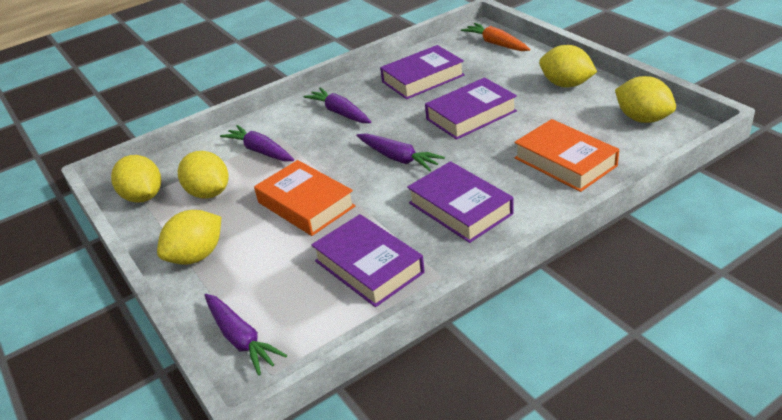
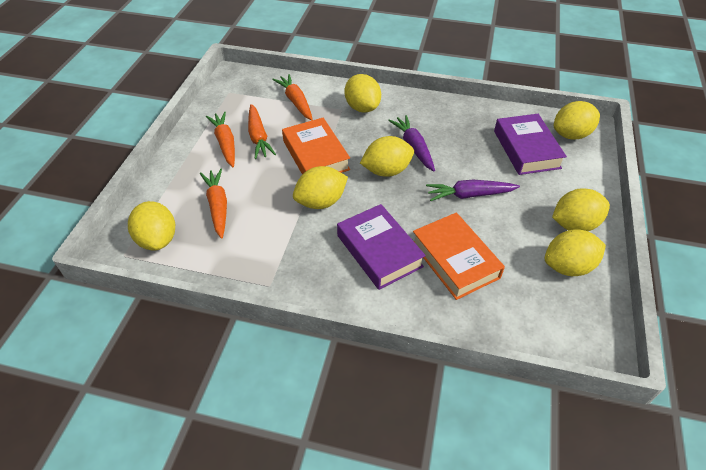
orange carrot: [461,23,531,51] = 1 -> [200,168,227,239] [206,111,235,167] [248,104,276,159] [272,74,313,120] = 4
purple book: [311,214,425,307] [380,45,465,99] [407,161,514,243] [425,77,517,140] = 4 -> [337,204,426,290] [494,114,567,175] = 2
purple carrot: [204,294,287,375] [220,125,294,161] [303,87,371,123] [356,133,445,171] = 4 -> [388,115,435,172] [426,180,520,201] = 2
yellow lemon: [111,155,161,203] [157,210,221,265] [178,151,229,199] [539,45,597,87] [615,76,676,123] = 5 -> [128,201,175,250] [293,166,348,209] [345,74,381,113] [360,136,414,177] [544,229,606,276] [552,188,610,231] [554,101,600,140] = 7

